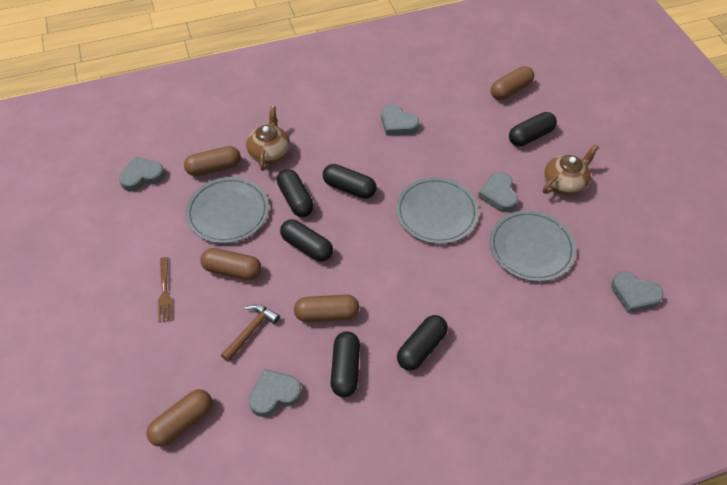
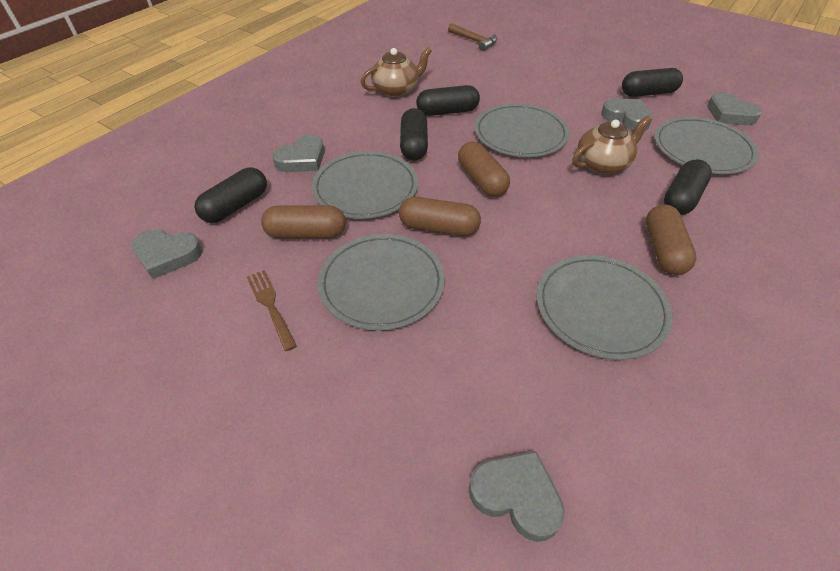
black capsule: [277,169,314,217] [280,219,333,262] [323,164,377,199] [331,332,360,397] [397,315,448,370] [509,112,557,146] = 6 -> [194,168,267,223] [400,108,428,161] [416,85,480,116] [622,68,683,97] [664,159,712,215] = 5
brown capsule: [147,389,212,447] [184,146,241,176] [200,248,262,280] [294,295,360,322] [491,66,534,100] = 5 -> [261,205,346,238] [399,197,481,236] [458,142,510,197] [646,204,697,275] = 4
grey plate: [186,177,269,243] [396,177,479,244] [490,210,576,282] = 3 -> [312,151,418,219] [318,234,445,331] [474,103,569,157] [536,255,673,360] [654,117,759,174] = 5

